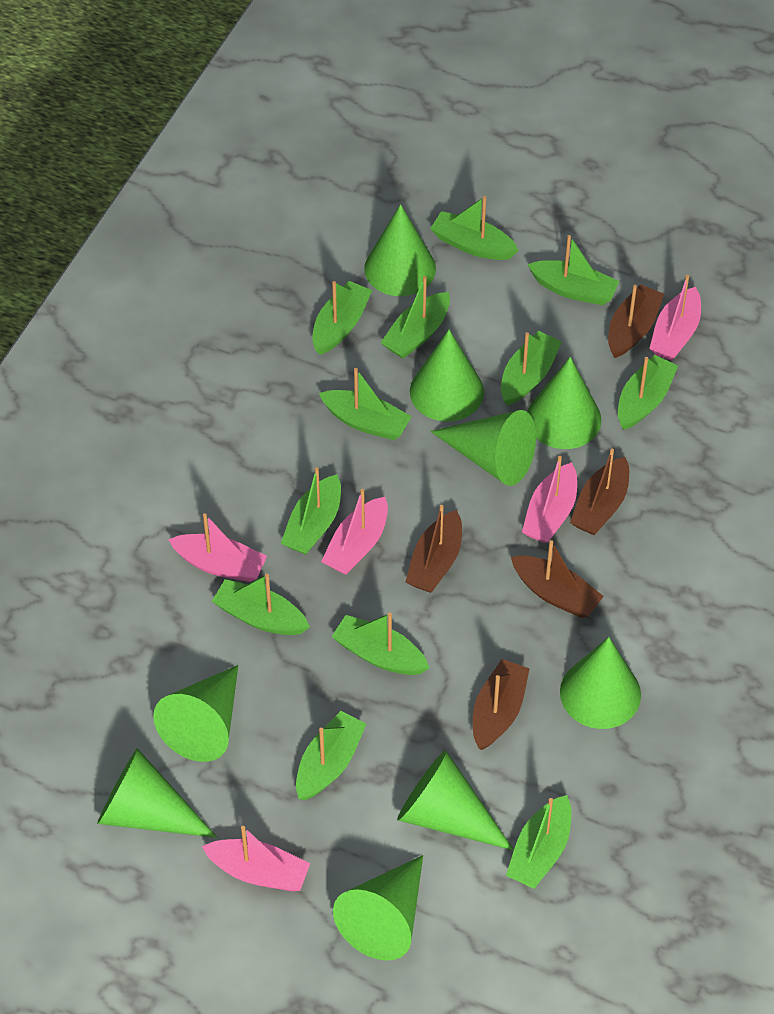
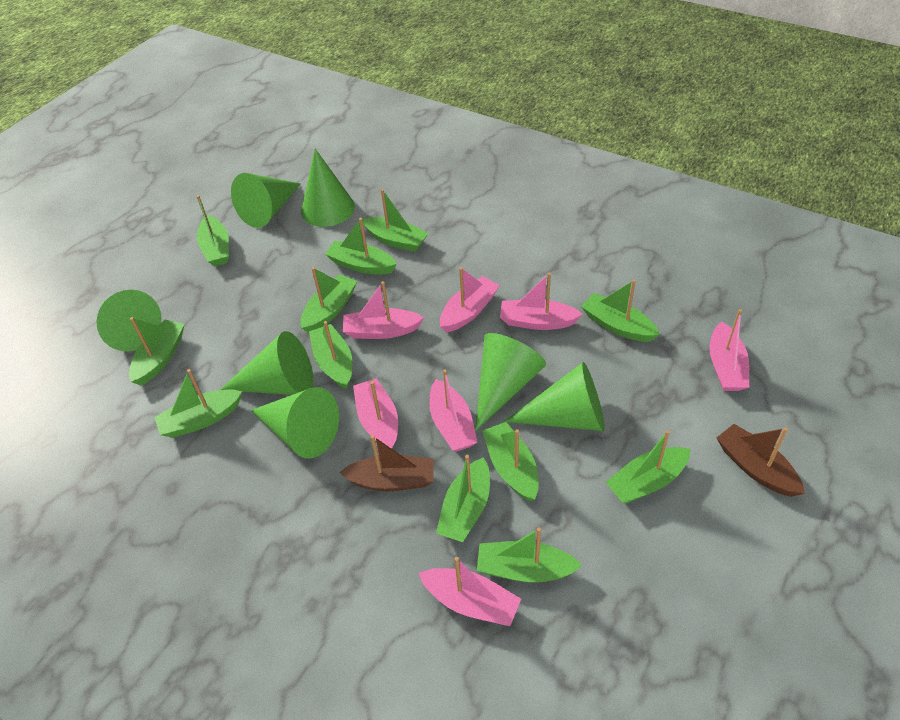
brown boat: [405,505,462,593] [473,659,530,750] [511,540,604,618] [570,449,629,535] [608,284,664,358] = 5 -> [339,435,434,491] [717,424,805,497] = 2
green cone: [97,748,217,838] [153,665,238,762] [333,855,423,961] [364,204,436,296] [397,750,514,850] [410,330,484,422] [430,410,536,486] [527,357,601,449] [560,637,641,729] = 9 -> [97,290,162,352] [220,331,313,395] [231,173,301,228] [251,387,339,458] [301,149,355,227] [475,333,546,431] [504,362,605,431] = 7
pink boat: [168,513,267,582] [202,826,310,891] [321,489,388,575] [522,456,577,543] [649,275,701,360] = 5 -> [343,281,424,339] [353,378,398,449] [418,557,521,626] [429,369,478,452] [440,267,500,333] [500,273,583,330] [709,309,749,391] = 7

